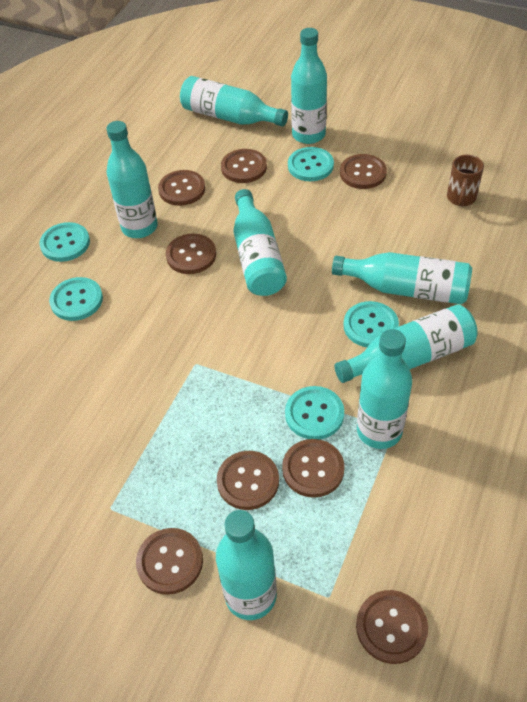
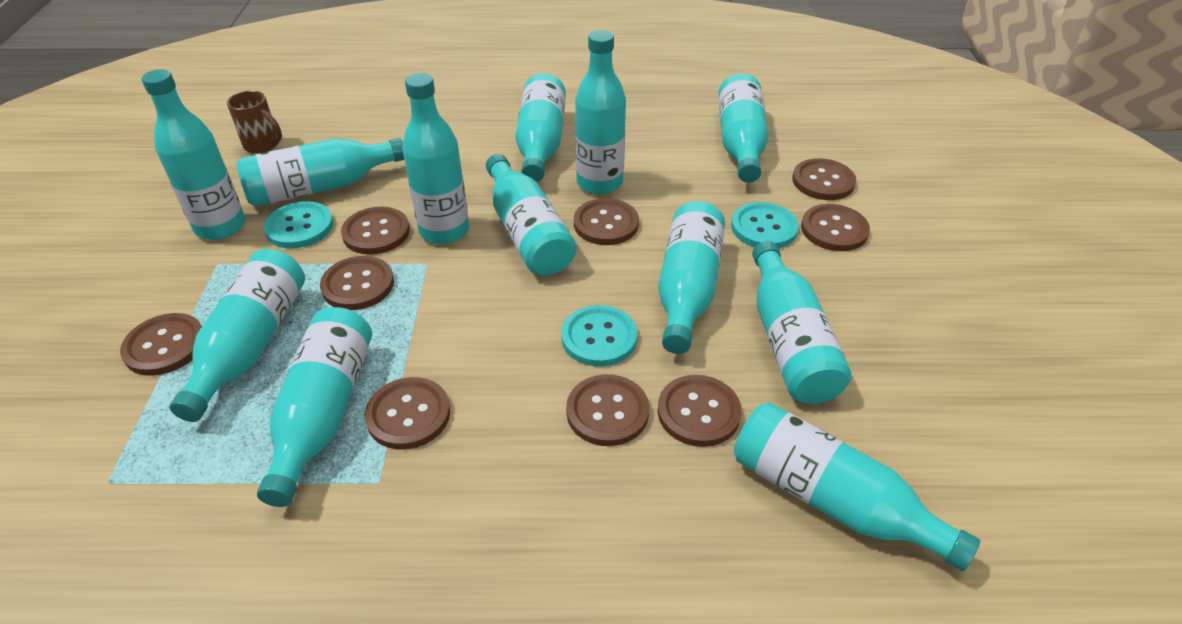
brown button: [136,528,203,595] [158,170,205,206] [166,234,216,274] [217,451,279,510] [221,149,267,183] [282,439,345,498] [340,154,387,189] [356,590,428,664] = 8 -> [120,313,202,376] [320,256,394,310] [341,207,410,255] [365,377,450,449] [566,374,649,446] [574,198,639,245] [658,375,742,447] [792,158,856,200] [801,204,870,251] = 9
turquoise bottle: [106,121,158,238] [180,76,288,127] [216,510,277,620] [233,189,287,296] [291,28,327,144] [332,252,472,304] [334,304,478,383] [357,329,412,449] = 8 -> [142,69,245,240] [170,249,305,422] [236,138,404,207] [257,307,372,507] [402,73,469,244] [486,154,576,276] [515,73,566,182] [575,30,626,194] [658,201,725,354] [718,73,769,183] [734,402,980,571] [752,241,852,404] = 12
turquoise button: [39,222,90,262] [49,277,103,321] [285,386,344,439] [288,147,334,181] [344,301,399,347] = 5 -> [264,201,333,248] [561,305,637,367] [731,202,799,248] = 3

